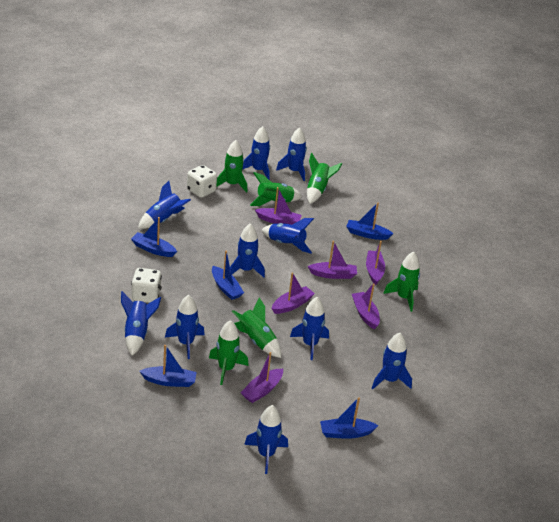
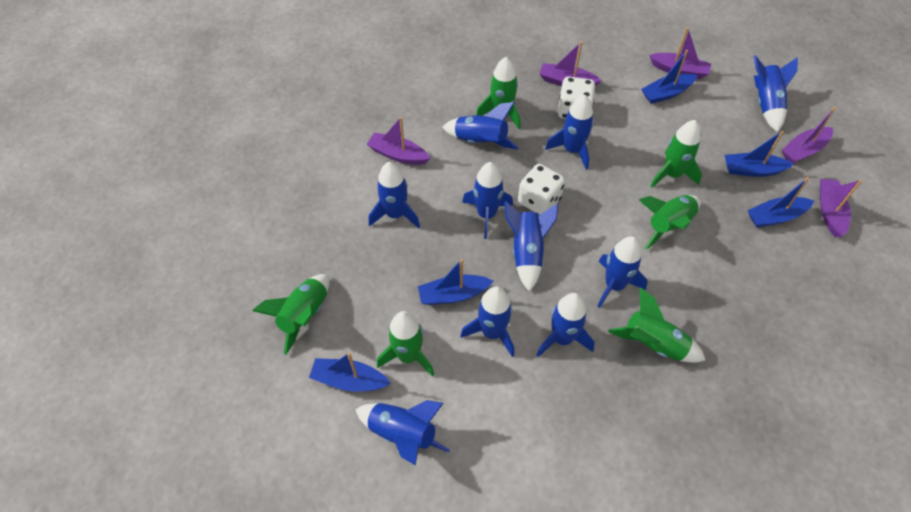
purple boat: [241,352,283,403] [255,187,302,225] [272,272,315,314] [307,241,357,279] [352,283,380,329] [366,241,385,285] = 6 -> [367,117,430,165] [540,41,602,86] [649,27,711,79] [782,107,836,163] [820,179,862,238] = 5

